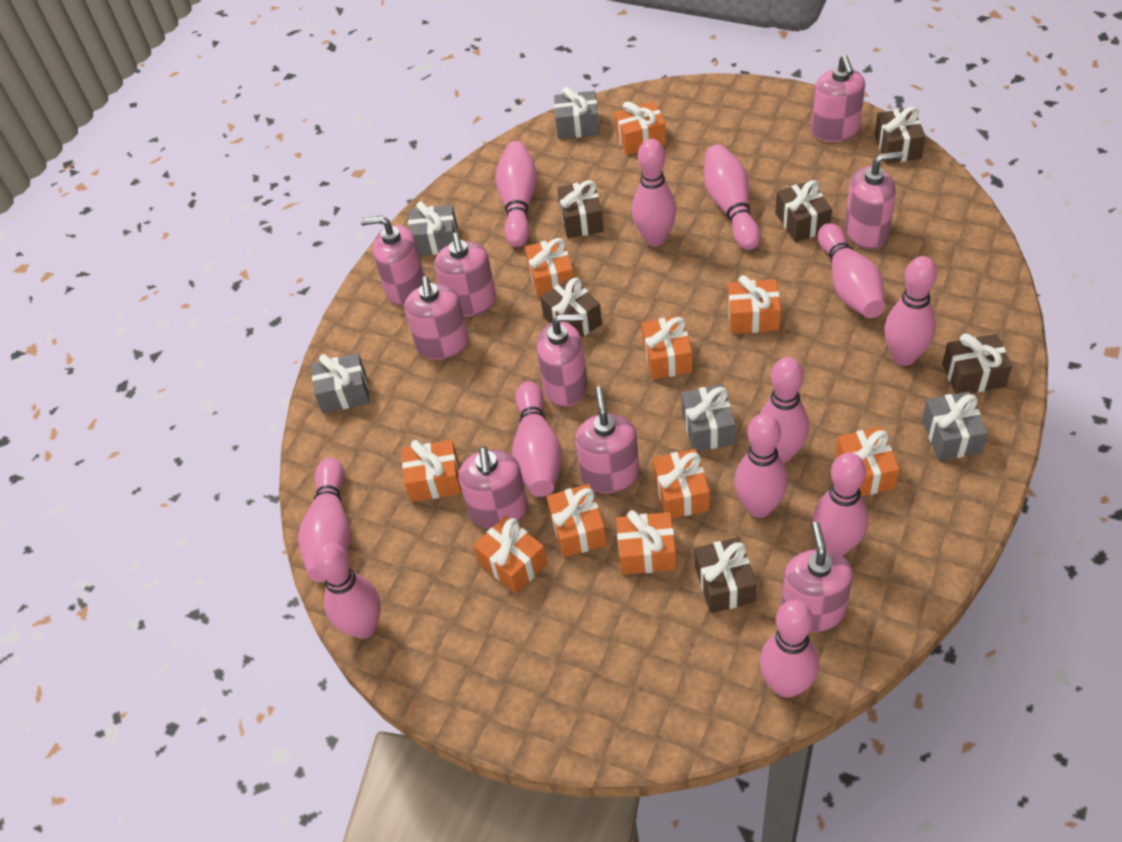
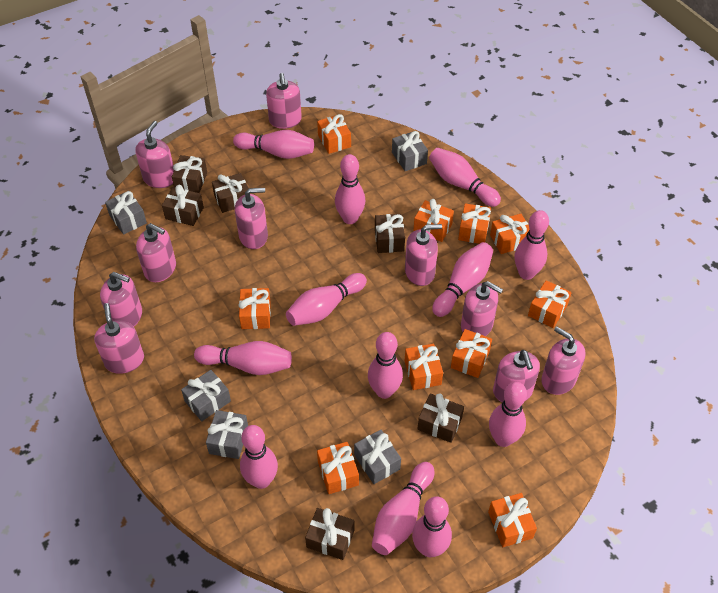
pink soap dispenser: [360,216,425,306] [405,276,469,360] [435,233,496,317] [459,446,528,529] [536,314,588,407] [575,386,639,493] [781,522,853,632] [811,55,865,142] [845,151,903,249] = 9 -> [94,303,144,374] [100,272,142,327] [135,121,174,188] [136,223,176,282] [235,188,268,249] [266,73,302,129] [405,224,442,286] [461,281,503,336] [493,350,540,403] [541,327,586,395] = 10

